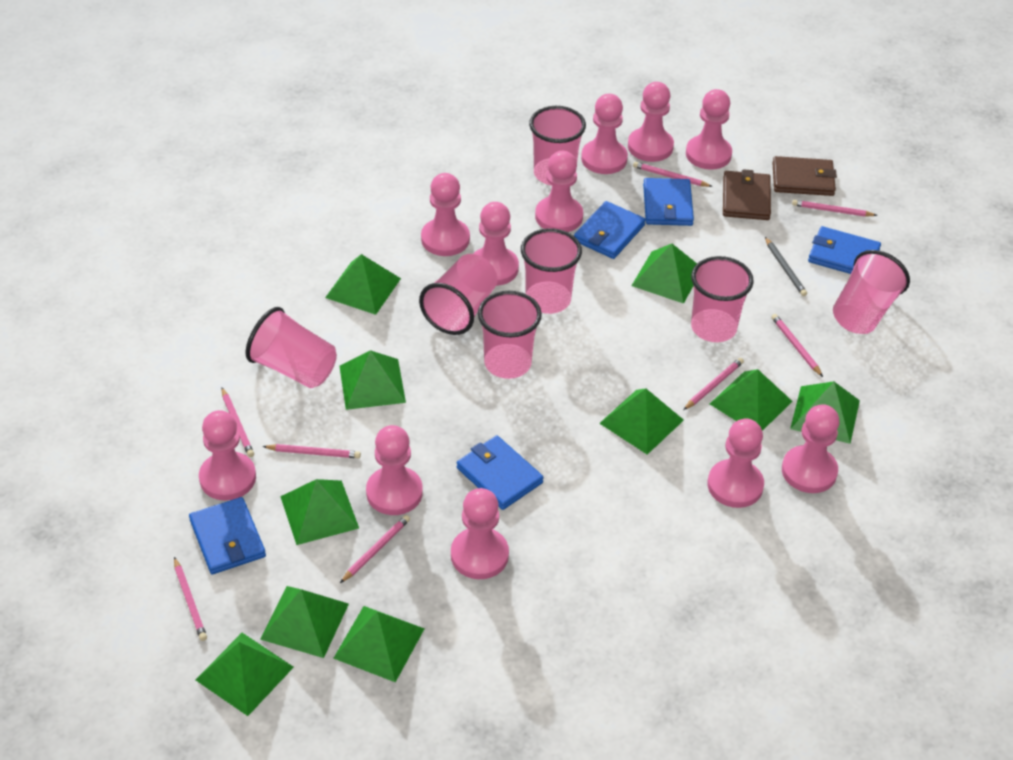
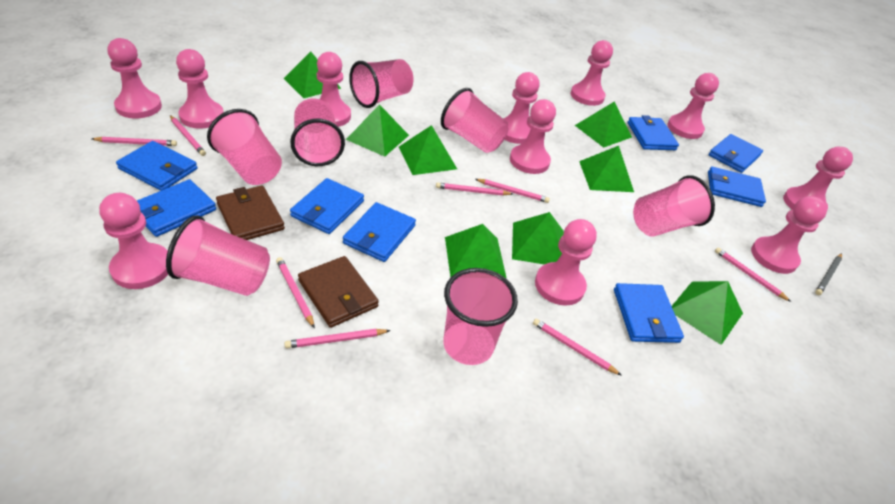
blue wallet: [189,497,266,574] [457,435,543,510] [574,201,646,259] [643,178,694,226] [808,226,881,274] = 5 -> [116,141,198,191] [137,179,216,237] [290,178,364,234] [343,202,416,262] [614,283,684,343] [628,115,679,150] [708,166,766,207] [709,134,763,173] = 8
green pyramid: [196,633,294,716] [260,586,349,658] [280,479,359,545] [325,254,401,315] [333,606,424,682] [339,350,406,410] [599,388,684,455] [631,244,697,304] [710,369,793,431] [790,381,860,444] = 10 -> [284,51,341,98] [346,104,409,157] [399,125,457,175] [445,224,507,278] [512,212,564,265] [575,101,632,148] [579,146,634,192] [672,281,743,345] = 8

